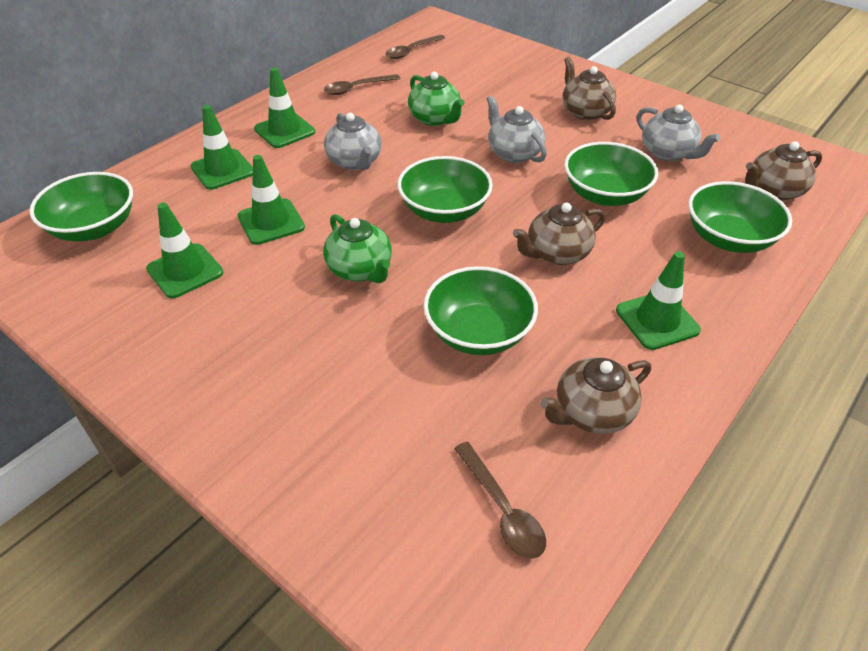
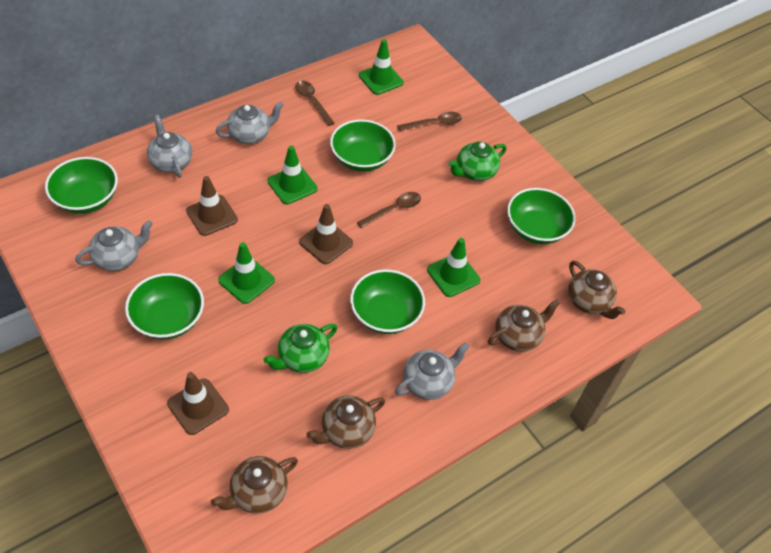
brown traffic cone: none = 0 -> [167,372,229,435] [186,176,238,236] [299,204,353,264] = 3
green traffic cone: [146,203,223,298] [190,105,253,190] [238,155,305,245] [254,68,315,148] [616,251,701,350] = 5 -> [218,242,275,304] [267,146,318,204] [359,39,404,95] [427,238,481,297] = 4
grey teapot: [324,113,382,170] [487,95,547,163] [637,105,720,161] = 3 -> [75,220,153,271] [147,115,192,178] [216,101,284,144] [395,342,470,400] = 4

